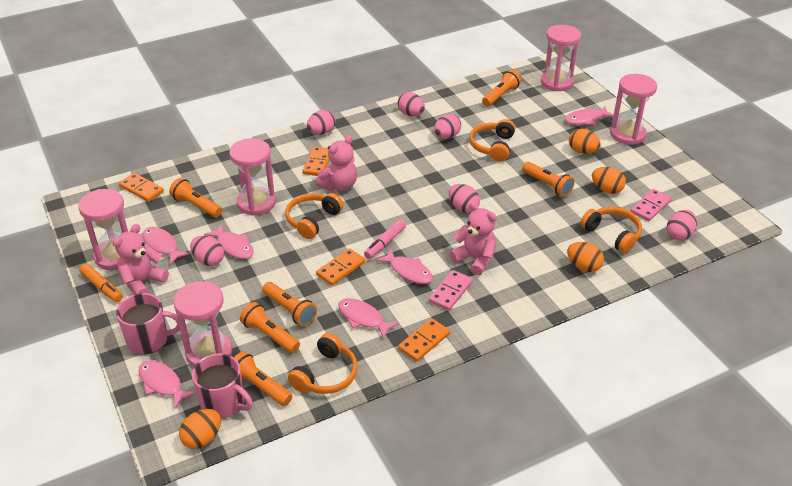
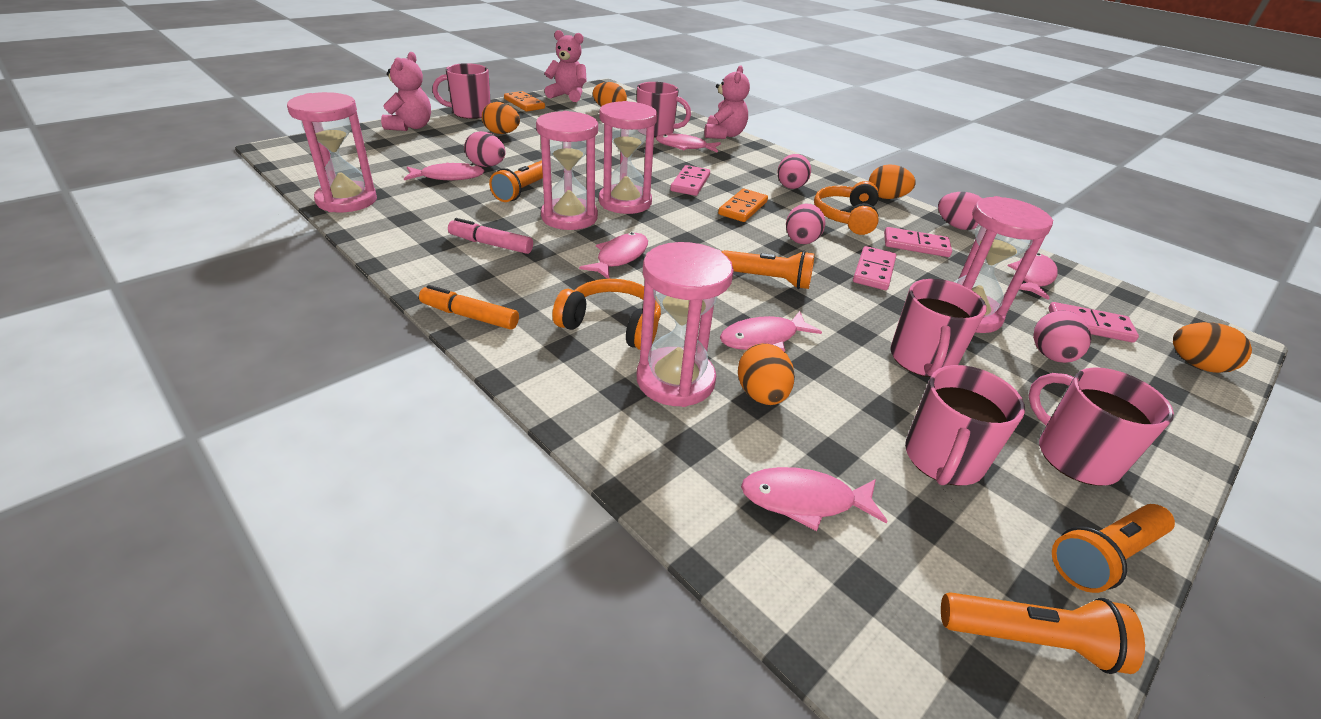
orange domino: [119,173,164,202] [302,146,330,176] [316,248,365,286] [398,318,450,362] = 4 -> [504,91,545,112] [718,189,768,222] = 2
orange egg: [179,409,221,449] [567,242,604,272] [569,129,601,154] [592,167,626,194] = 4 -> [482,102,520,134] [593,82,627,107] [738,343,795,405] [869,164,916,199] [1173,322,1252,373] = 5
orange flashlight: [169,178,222,217] [234,351,292,406] [240,302,300,353] [262,282,317,326] [482,70,521,106] [522,162,574,197] = 6 -> [489,160,543,202] [721,250,815,289] [941,592,1145,674] [1052,504,1175,593] = 4
orange headphones: [285,193,343,239] [288,333,358,394] [469,119,515,161] [580,207,642,253] = 4 -> [552,279,661,350] [814,181,879,235] = 2
pink domino: [429,270,473,311] [630,189,671,221] = 2 -> [670,165,710,196] [853,246,896,290] [884,227,952,257] [1048,302,1139,343] = 4
pink egg: [190,236,224,266] [307,110,336,135] [398,92,425,116] [434,114,461,139] [449,184,480,213] [667,210,697,241] = 6 -> [464,131,506,167] [777,154,811,189] [786,204,825,244] [938,192,982,230] [1033,310,1091,363] = 5
pink mug: [116,293,180,355] [192,354,253,419] = 2 -> [433,63,491,119] [637,82,691,137] [890,279,987,377] [905,365,1025,486] [1028,367,1174,486] = 5

